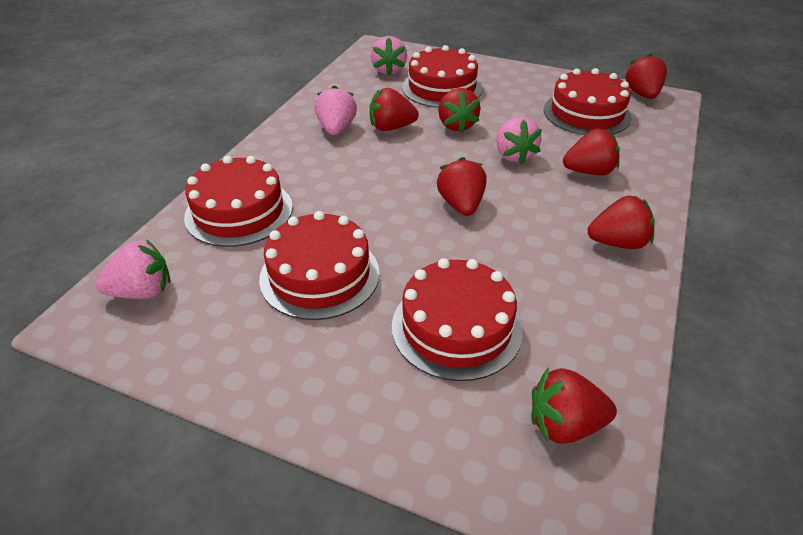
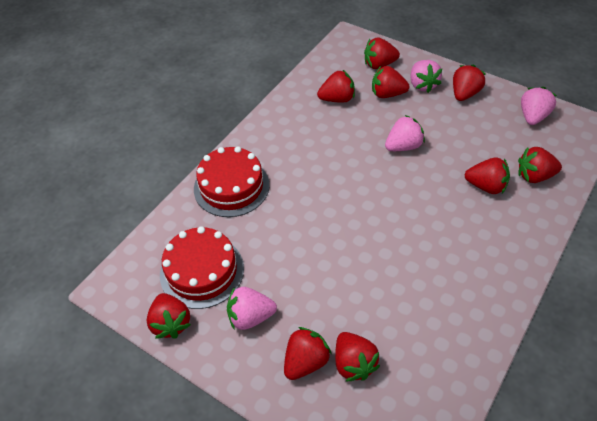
red cake: [184,156,293,247] [259,211,380,320] [392,258,523,381] [402,45,482,108] [544,68,632,135] = 5 -> [160,226,244,309] [194,146,270,217] = 2
red strawberry: [369,88,419,131] [437,157,486,216] [438,88,481,133] [531,368,617,444] [563,128,620,175] [588,196,655,249] [625,53,667,99] = 7 -> [147,293,191,339] [284,327,332,380] [317,70,355,103] [335,332,380,382] [364,37,400,69] [372,66,409,98] [453,64,486,101] [465,158,510,194] [518,147,562,183] = 9

